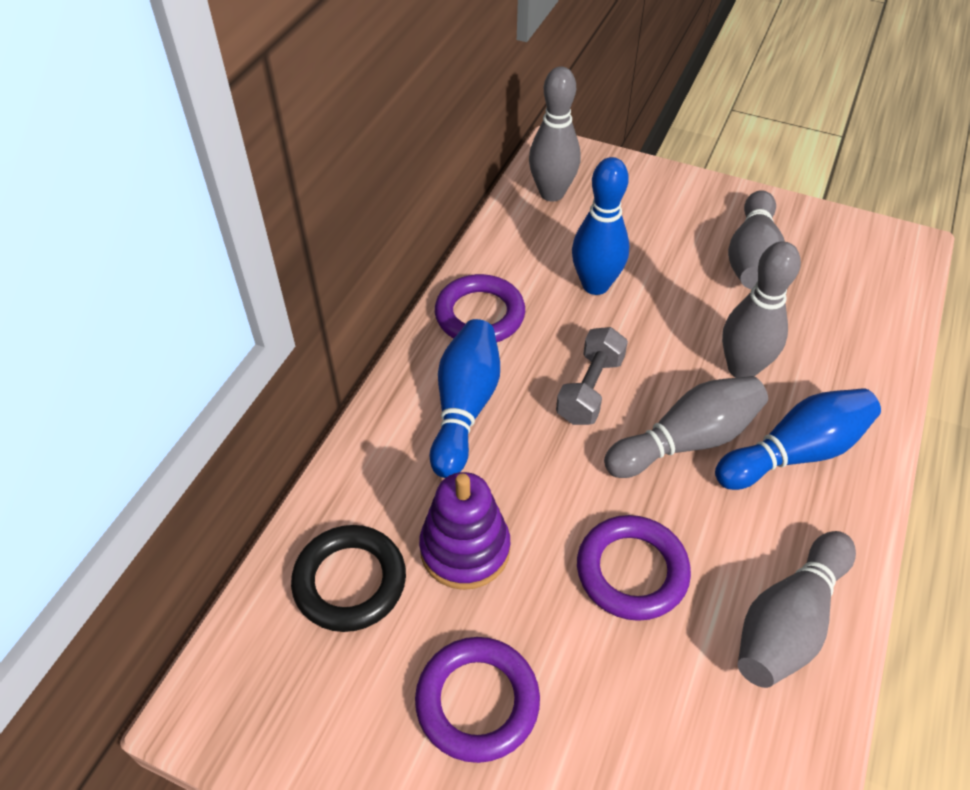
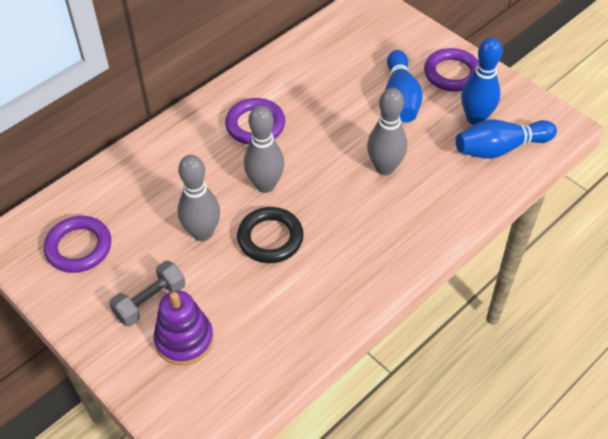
grey bowling pin: [529,67,581,201] [604,376,768,478] [722,242,801,378] [728,190,785,289] [738,531,856,688] = 5 -> [178,155,220,241] [244,106,284,193] [367,88,407,175] = 3

